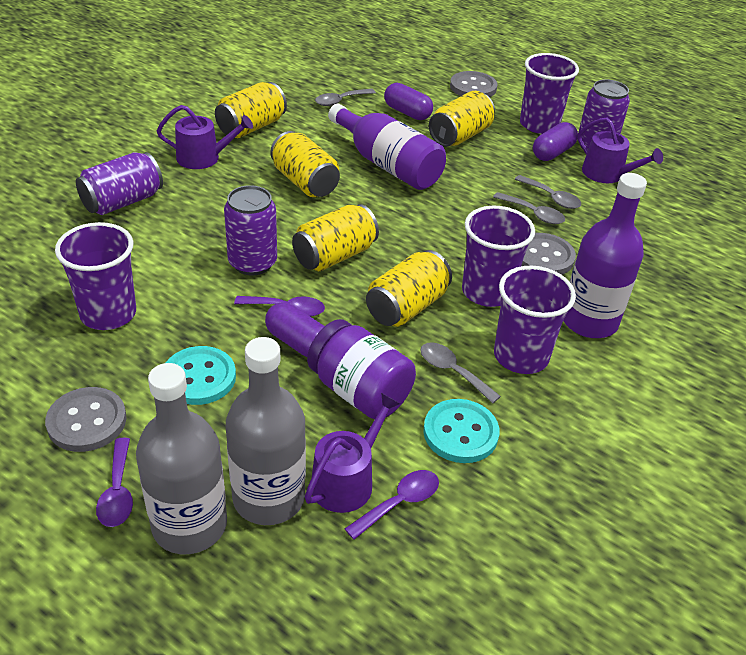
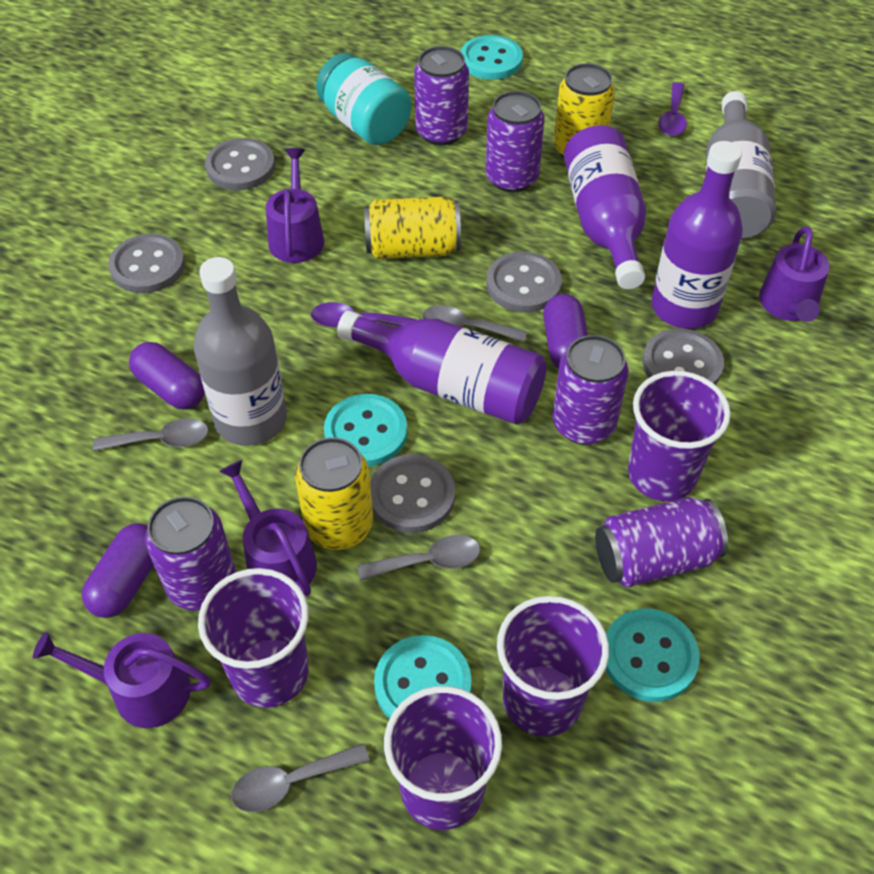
grey button: [45,387,127,452] [450,71,498,97] [522,233,576,275] = 3 -> [108,234,185,293] [205,138,275,190] [370,454,455,533] [487,251,562,313] [642,328,724,385] = 5
purple bottle: [328,104,446,190] [564,173,647,338] = 2 -> [337,310,547,425] [564,125,646,289] [651,141,743,329] = 3
purple can: [76,152,163,215] [224,185,277,276] [578,79,630,149] = 3 -> [145,496,236,611] [414,46,469,146] [485,91,545,193] [552,335,629,445] [595,497,728,588] = 5
purple jar: [307,319,416,419] = 1 -> none = 0
purple spoon: [96,437,133,527] [234,296,325,317] [345,470,439,540] = 3 -> [311,302,417,327] [658,82,687,136] = 2
purple watering can: [157,105,253,169] [305,393,400,513] [578,118,663,183] = 3 -> [33,632,210,728] [219,460,317,596] [266,148,324,263] [759,227,830,322] = 4
turquoise button: [166,346,236,405] [423,399,499,463] = 2 -> [324,394,407,467] [374,635,472,719] [461,35,523,80] [605,608,700,702] = 4
turquoise jar: none = 0 -> [316,53,411,145] = 1
yellow can: [215,82,287,138] [270,131,340,197] [292,204,379,271] [366,250,452,327] [429,91,495,147] = 5 -> [295,437,373,550] [364,197,461,259] [554,63,615,158] = 3

